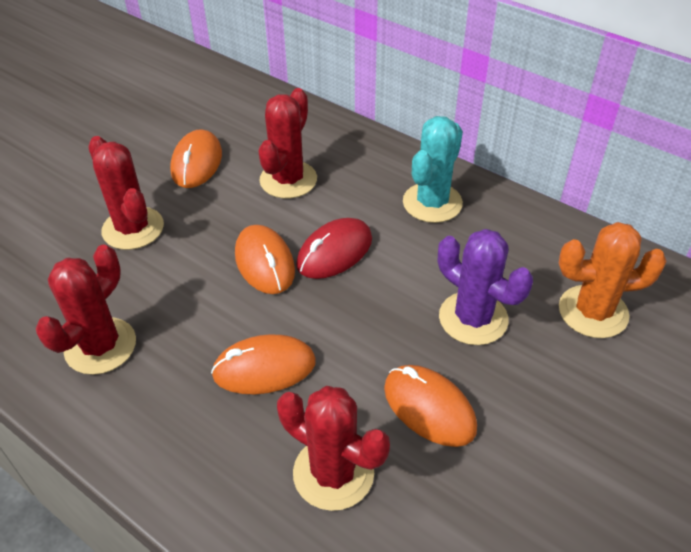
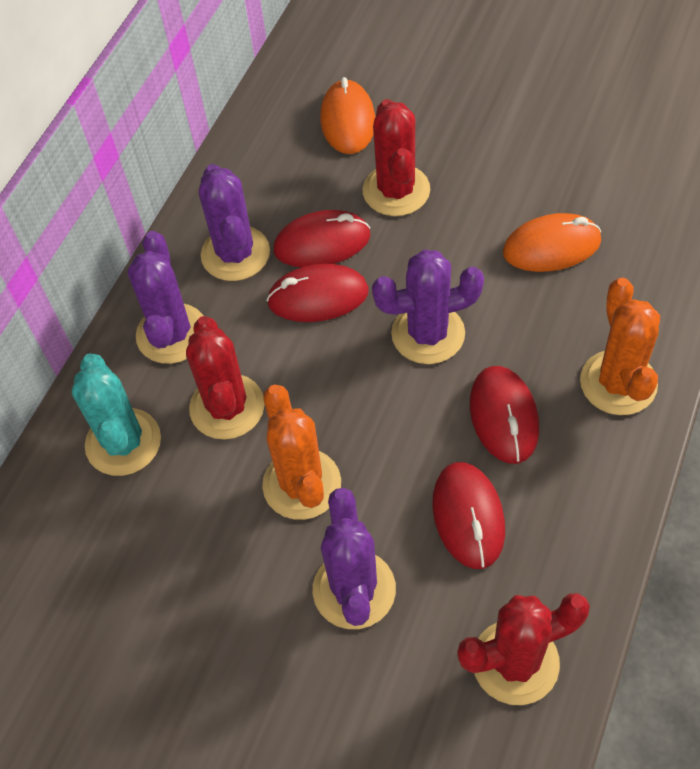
orange cactus: [559,222,667,338] = 1 -> [262,385,341,520] [580,278,660,415] = 2
orange mouse: [170,129,222,188] [211,334,316,394] [235,225,295,294] [384,365,477,447] = 4 -> [320,77,375,154] [503,213,602,272] = 2
purple cactus: [438,229,533,345] = 1 -> [127,231,204,364] [199,164,270,281] [313,488,396,629] [372,250,484,364] = 4
red cactus: [35,244,136,375] [88,136,164,250] [258,88,317,198] [277,386,390,511] = 4 -> [186,316,265,440] [363,99,430,216] [457,593,590,705] = 3
red mouse: [296,218,372,279] = 1 -> [266,264,369,322] [274,210,370,267] [432,462,505,569] [470,366,539,464] = 4

